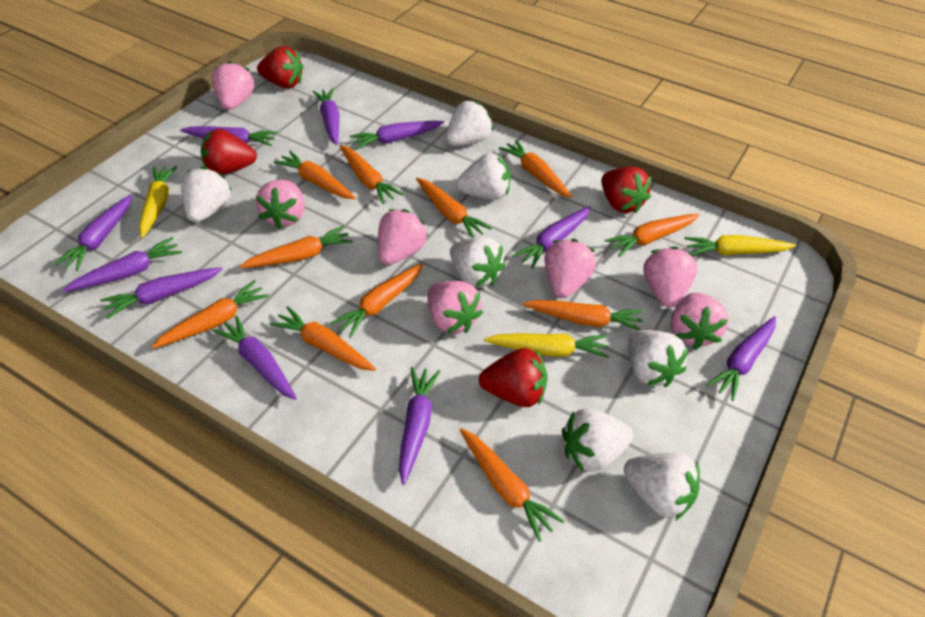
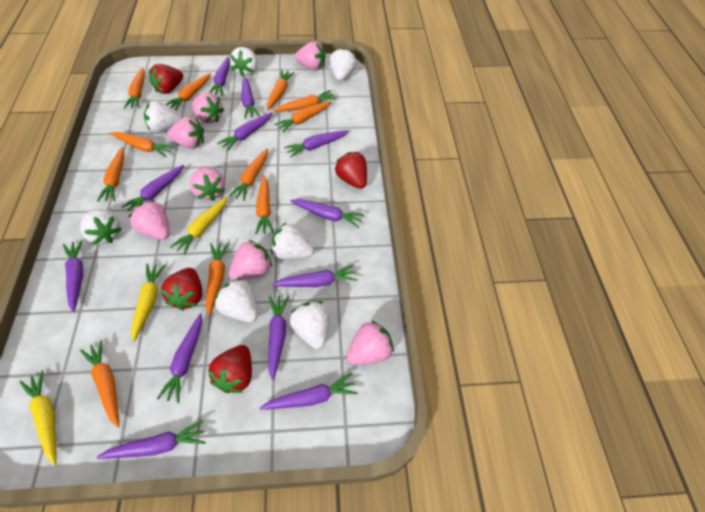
purple carrot: [55,194,132,271] [63,237,182,292] [100,267,222,319] [180,126,277,146] [213,316,297,400] [313,88,339,145] [350,121,444,150] [399,367,440,485] [513,207,591,269] [706,316,776,401] = 10 -> [63,240,83,312] [97,420,206,459] [121,165,184,211] [157,313,202,403] [209,56,230,96] [217,112,273,151] [241,77,260,118] [259,373,358,410] [268,295,289,380] [272,265,358,287] [284,130,349,158] [290,199,364,228] = 12

